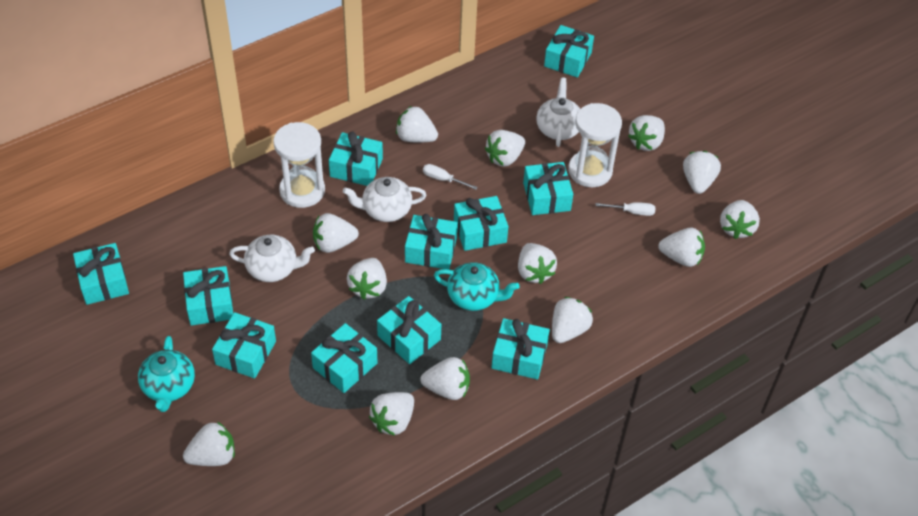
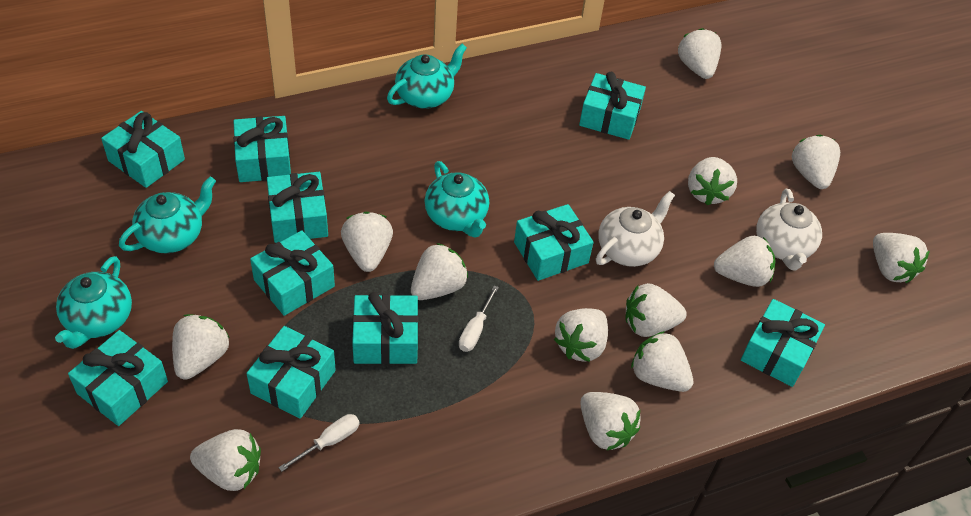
turquoise gift: [73,243,129,305] [183,266,233,326] [212,312,276,379] [311,323,378,393] [329,131,383,186] [377,296,441,364] [405,214,458,270] [454,196,508,251] [491,318,550,379] [523,162,573,215] [544,25,594,78] = 11 -> [68,330,168,426] [101,111,185,188] [233,116,291,182] [246,326,336,419] [250,230,335,316] [267,172,328,243] [352,292,419,364] [514,204,594,281] [579,72,646,140] [741,299,825,387] = 10
turquoise teapot: [138,336,195,412] [434,262,519,311] = 2 -> [55,256,132,349] [119,177,216,253] [387,44,467,109] [424,161,489,238] = 4
white hourglass: [273,122,325,208] [568,103,622,187] = 2 -> none = 0
white teapot: [229,235,315,282] [343,177,426,222] [536,77,580,147] = 3 -> [596,191,675,267] [756,189,822,271] = 2

